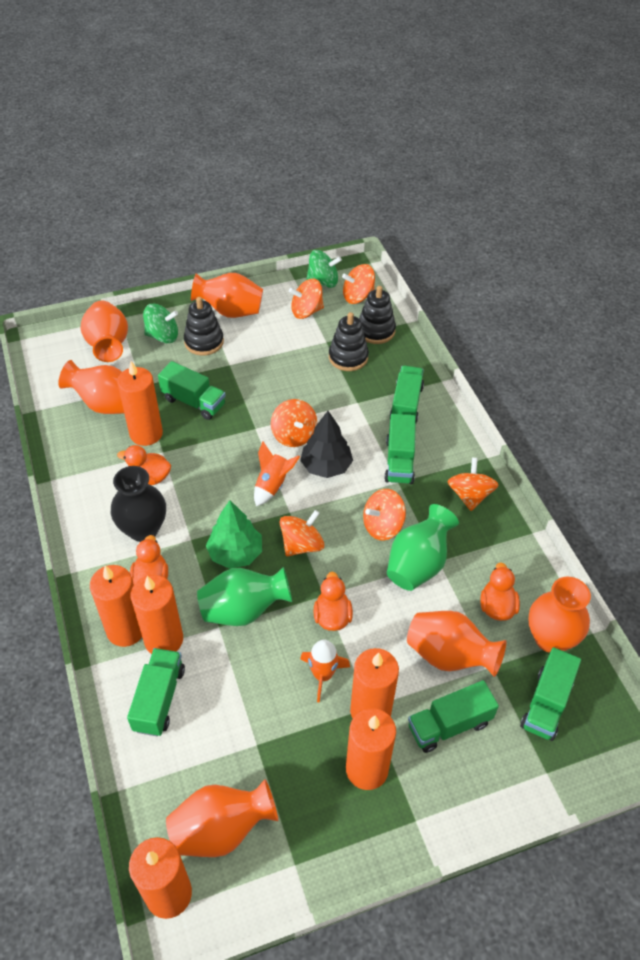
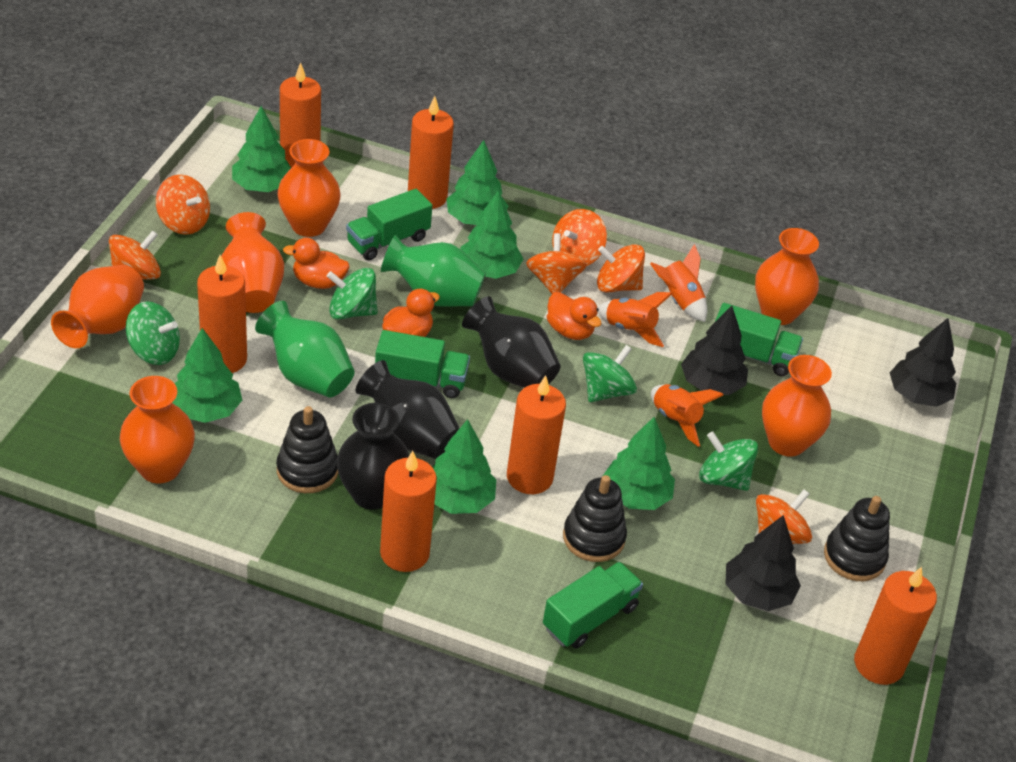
black tree: [300,411,353,478] = 1 -> [681,306,748,395] [726,515,801,611] [890,318,956,407] = 3
black vase: [111,466,166,542] = 1 -> [337,403,409,510] [356,360,460,459] [462,296,561,388] = 3
green spinning top: [143,304,178,343] [307,250,342,288] = 2 -> [126,301,180,365] [327,268,378,319] [583,345,637,402] [699,432,758,491] = 4
green tree: [206,500,262,569] = 1 -> [172,328,242,423] [232,106,291,192] [433,419,496,514] [447,140,508,225] [460,190,524,279] [603,417,675,510] = 6
green truck: [127,648,185,736] [158,361,226,420] [384,414,416,484] [389,365,424,423] [408,680,499,753] [520,647,581,741] = 6 -> [346,189,432,260] [375,330,470,398] [543,562,643,649] [715,303,803,376] = 4
orange duck: [117,445,171,485] [130,535,168,584] [314,572,353,631] [480,562,520,621] = 4 -> [283,238,349,289] [382,289,440,337] [547,292,602,340] = 3
orange rocket: [254,441,300,506] [300,640,350,703] = 2 -> [598,292,672,347] [650,244,707,322] [651,384,723,447] = 3

